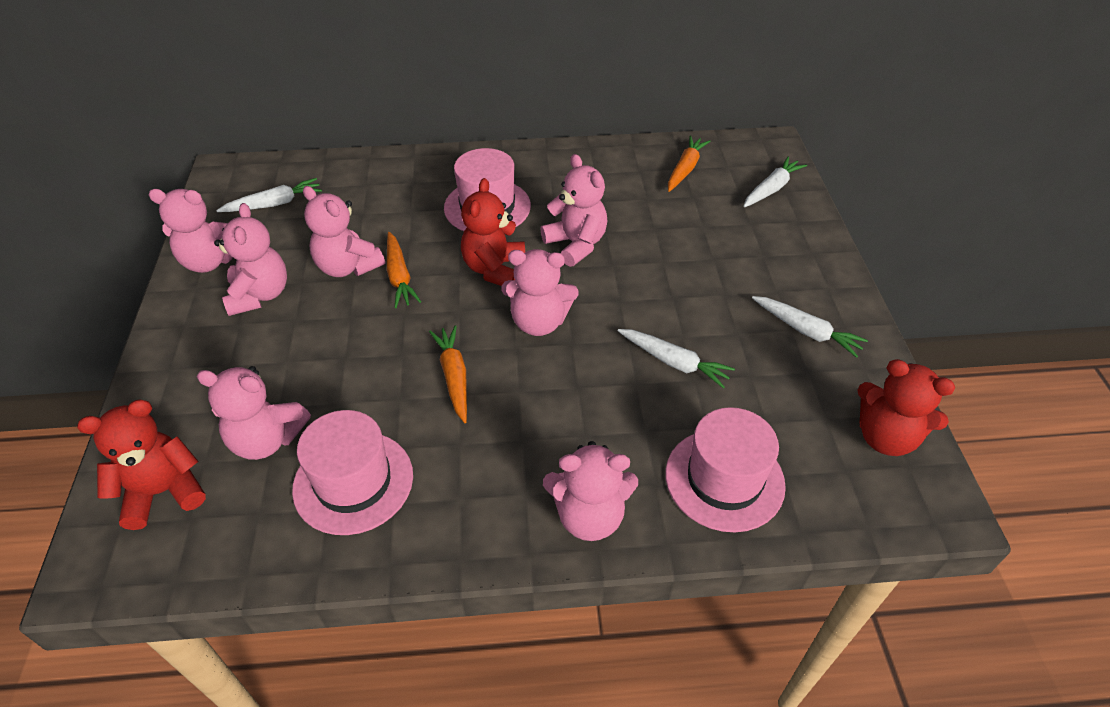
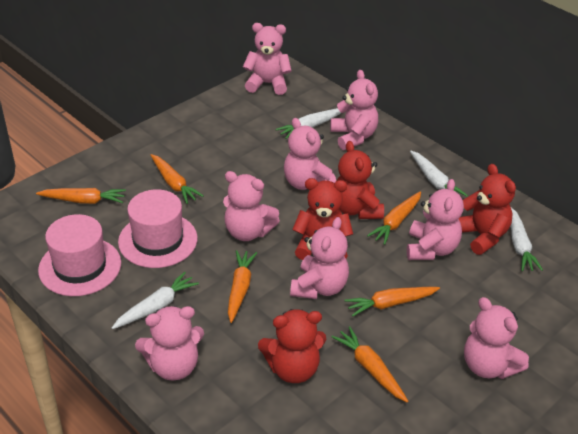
orange carrot: [387,232,421,308] [429,325,467,423] [668,136,711,192] = 3 -> [36,188,126,204] [151,154,204,204] [228,250,257,323] [332,326,408,402] [345,287,440,317] [367,191,421,245] = 6
pink hat: [292,410,413,535] [444,148,531,231] [665,407,786,532] = 3 -> [38,214,121,296] [118,189,198,268] = 2
pink teddy bear: [149,189,233,273] [197,366,311,460] [214,203,287,316] [303,186,385,277] [501,249,579,336] [541,154,607,267] [543,441,638,541] = 7 -> [135,306,204,381] [223,171,280,241] [243,23,291,95] [284,118,336,190] [290,217,349,299] [330,70,378,150] [407,179,464,260] [464,297,529,379] = 8
red teddy bear: [77,399,206,530] [461,178,525,286] [857,359,955,456] = 3 -> [258,309,326,383] [292,178,353,260] [336,141,384,219] [459,164,516,255] = 4

